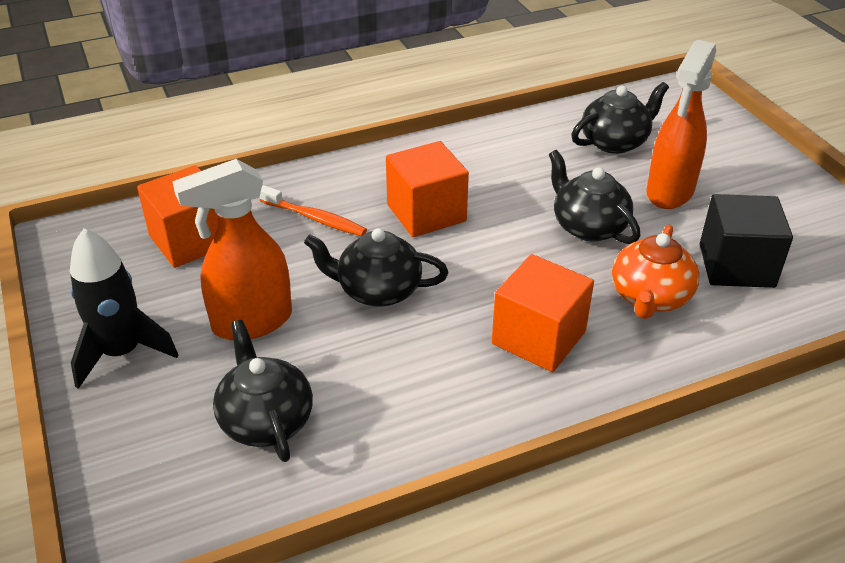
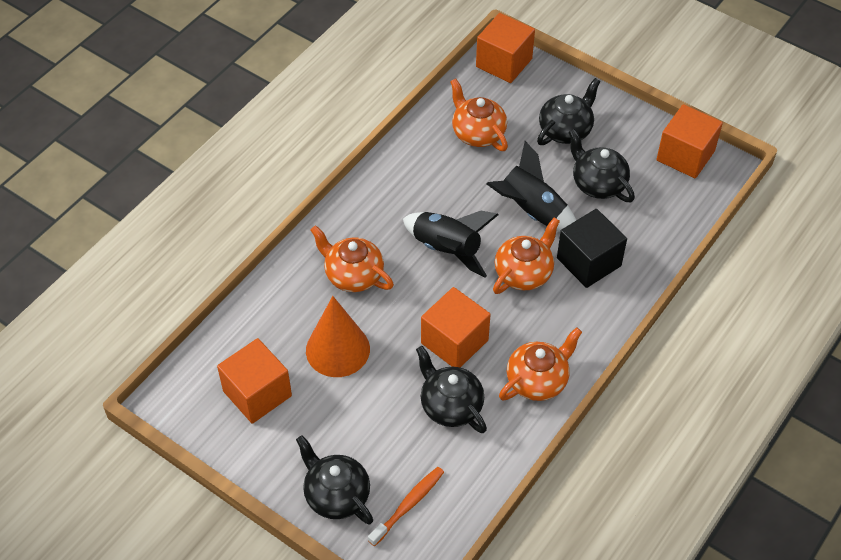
black rocket: [70,228,178,389] = 1 -> [403,211,498,278] [487,141,576,232] = 2
orange cone: none = 0 -> [306,296,370,377] = 1
orange cube: [137,165,218,268] [386,141,469,237] [492,254,594,372] = 3 -> [217,338,292,424] [421,287,491,368] [476,13,535,83] [657,104,723,178] = 4
orange spray bottle: [172,159,292,340] [646,40,716,209] = 2 -> none = 0
orange teapot: [612,224,700,319] = 1 -> [310,225,394,292] [450,79,508,151] [493,217,560,294] [499,327,582,401] = 4

